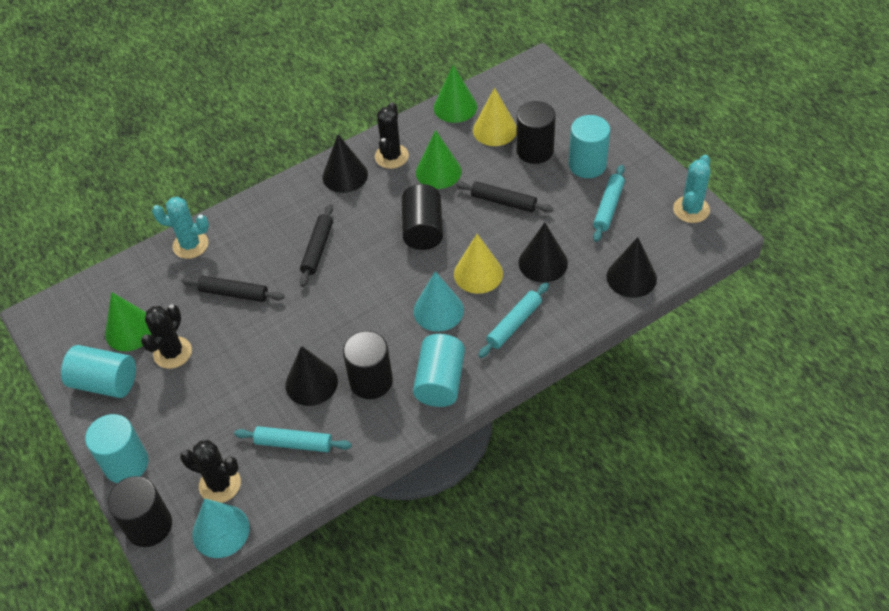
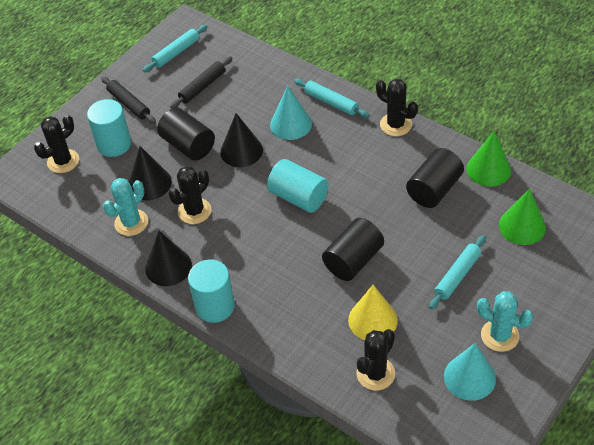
black cactus: [141,304,192,369] [180,440,241,503] [375,102,409,169] = 3 -> [34,115,79,173] [168,166,211,224] [356,329,395,391] [376,79,418,136] = 4
black cone: [285,346,338,406] [323,135,368,193] [518,223,568,283] [606,237,657,298] = 4 -> [129,146,172,200] [145,231,192,286] [220,113,263,167] = 3
black cylinder: [107,476,172,547] [343,331,393,399] [402,184,443,250] [516,101,556,164] = 4 -> [157,107,215,161] [322,218,384,281] [406,148,464,208] = 3
black rolling pin: [181,276,284,302] [300,204,333,287] [455,181,553,213] = 3 -> [101,76,156,124] [170,56,233,109] = 2
green cone: [105,292,151,351] [416,130,462,189] [434,65,477,123] = 3 -> [466,131,511,187] [499,188,546,245] = 2
turquoise cylinder: [61,345,136,398] [85,414,148,483] [413,334,465,407] [569,115,610,178] = 4 -> [87,99,131,157] [188,259,235,323] [267,159,329,213] = 3
yellow cone: [454,234,503,294] [473,88,517,146] = 2 -> [348,285,398,340] = 1

